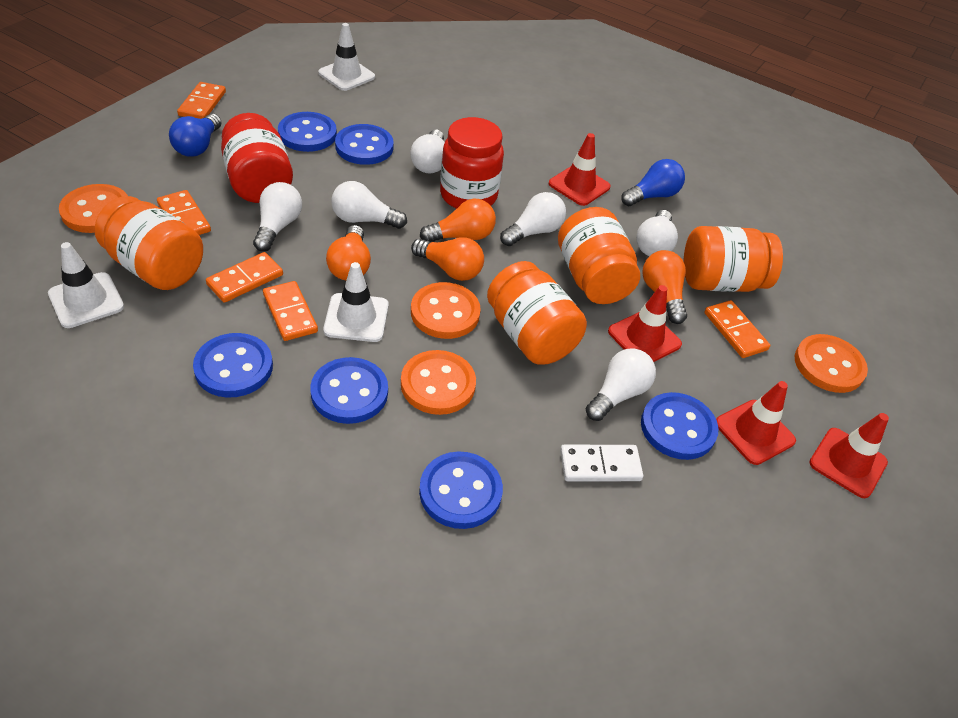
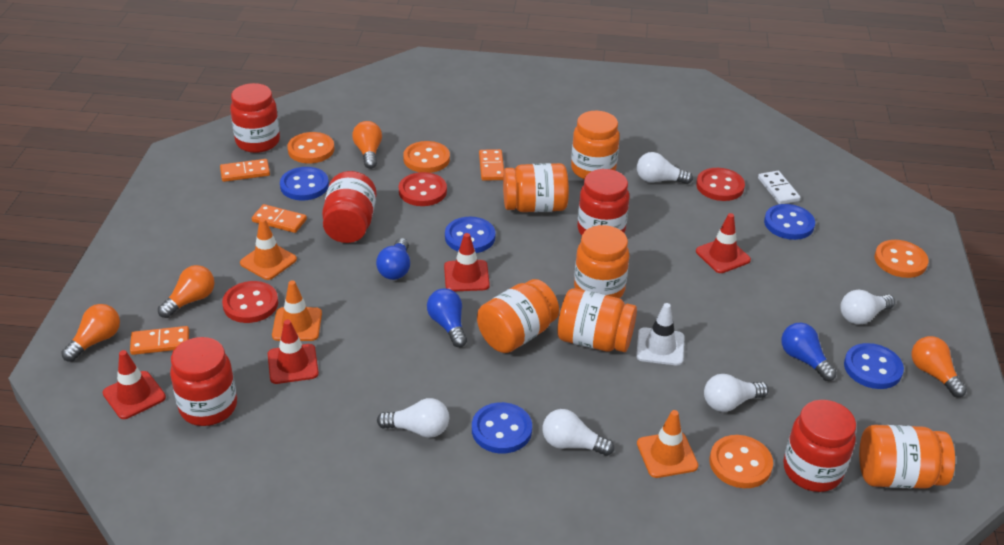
blue button: [193,333,273,398] [278,112,337,152] [310,357,388,424] [335,124,394,165] [419,451,503,529] [641,392,718,460] = 6 -> [280,167,329,200] [445,217,495,253] [472,402,532,454] [764,204,815,240] [844,343,904,389] = 5
blue light bulb: [169,114,222,157] [621,159,685,206] = 2 -> [376,238,410,280] [427,289,467,347] [781,323,837,381] = 3
orange domino: [157,190,211,235] [177,82,226,119] [206,252,283,303] [263,281,318,341] [704,300,770,358] = 5 -> [130,326,189,355] [220,159,270,182] [252,204,307,233] [479,149,504,181] = 4
orange jar: [94,196,203,290] [487,261,587,365] [558,207,640,304] [684,226,783,292] = 4 -> [477,279,559,353] [503,163,569,212] [558,288,637,352] [571,111,620,179] [574,225,630,299] [859,425,955,489] = 6
orange traffic cone: none = 0 -> [240,218,297,280] [272,280,322,341] [637,410,698,478] = 3
red button: none = 0 -> [222,281,278,323] [399,172,447,206] [696,168,745,201] = 3
red jar: [221,113,293,203] [440,117,504,209] = 2 -> [170,337,237,426] [230,83,280,153] [322,171,376,243] [577,169,629,235] [783,400,856,492] = 5
white light bulb: [253,182,302,252] [331,181,407,229] [410,130,445,173] [500,192,566,246] [586,348,656,421] [636,210,678,256] = 6 -> [377,398,449,438] [542,409,614,456] [637,152,693,184] [704,374,769,412] [840,290,895,325] = 5
white traffic cone: [48,242,124,328] [318,23,375,91] [323,262,389,342] = 3 -> [636,303,685,366] = 1

